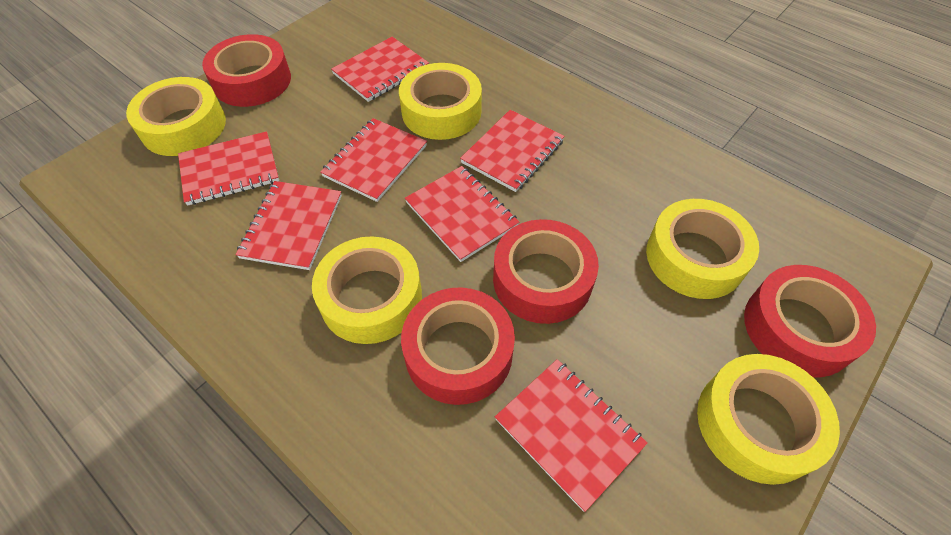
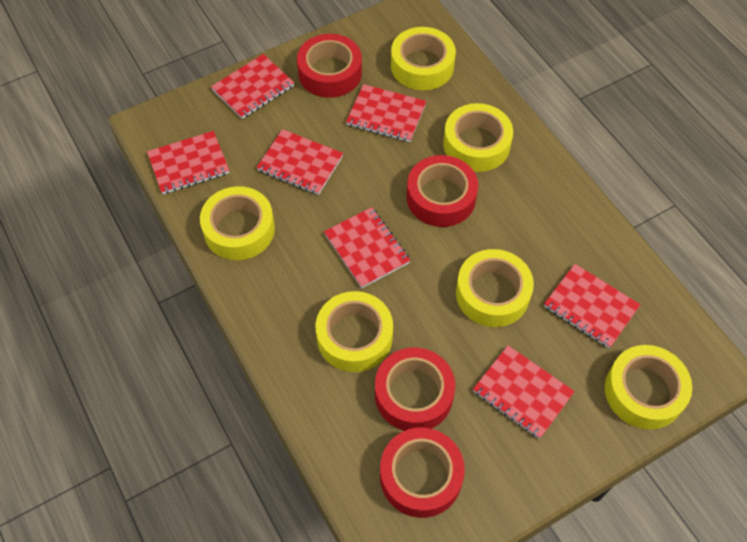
yellow tape: [126,77,226,156] [312,236,422,344] [399,63,482,140] [646,199,759,299] [697,354,840,485] = 5 -> [200,186,275,260] [315,291,393,372] [391,27,456,90] [443,103,513,172] [456,249,534,327] [605,345,692,430] = 6

